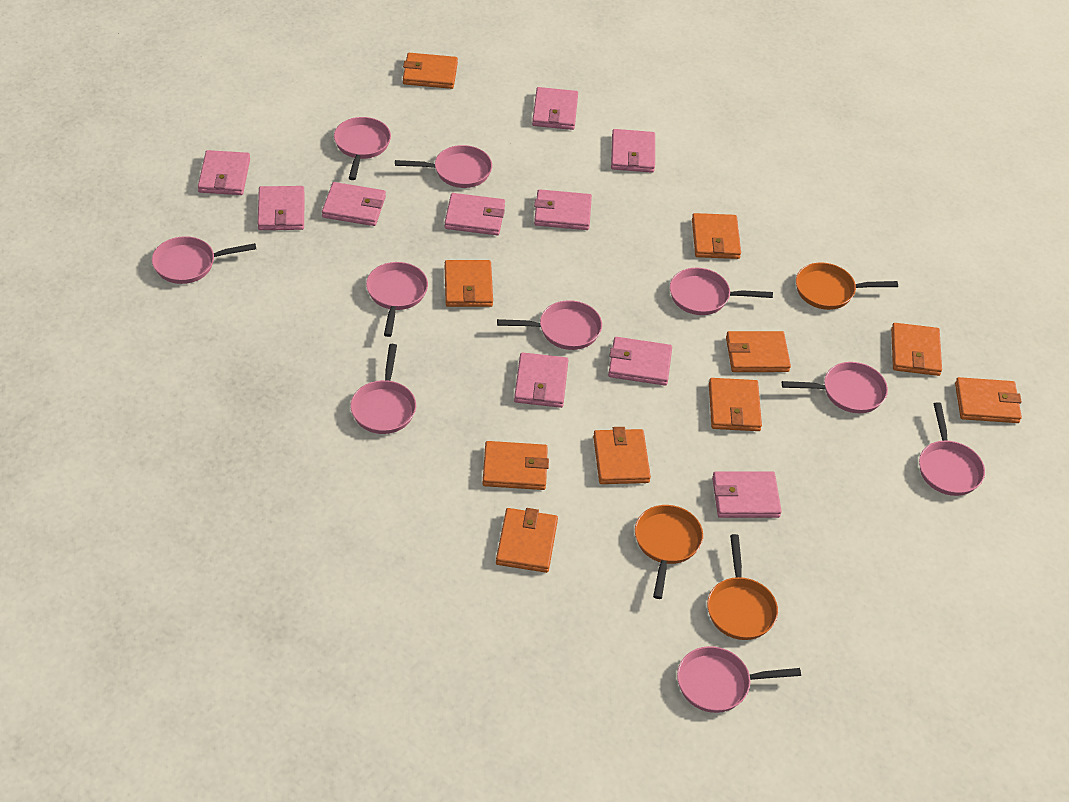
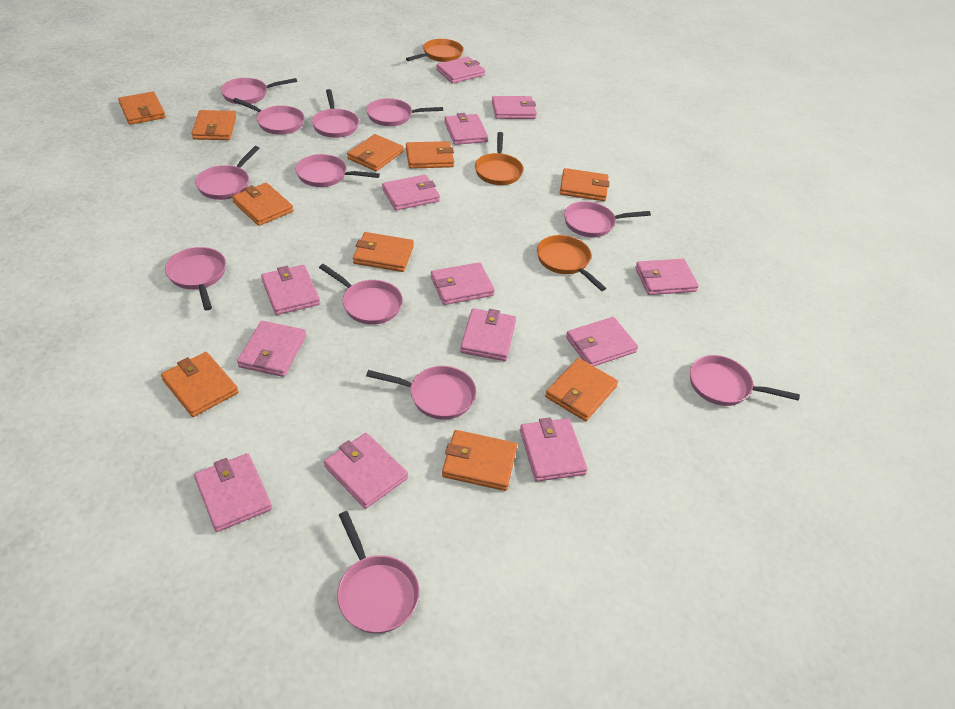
pink pan: [152,236,256,284] [334,117,391,180] [350,344,416,434] [366,262,428,337] [395,145,492,188] [497,300,602,350] [670,268,773,315] [677,646,801,713] [782,362,888,413] [919,402,985,496] = 10 -> [165,247,226,310] [195,146,259,200] [221,78,297,105] [233,98,304,135] [296,154,380,187] [312,89,359,138] [319,264,403,325] [337,511,420,634] [366,98,443,126] [366,366,476,420] [564,201,651,237] [690,355,800,406] = 12
pink wallet: [198,150,250,195] [258,186,305,230] [322,182,386,226] [444,193,505,235] [514,352,568,408] [532,87,578,130] [534,189,592,230] [608,337,672,386] [611,129,655,173] [712,471,782,518] = 10 -> [194,453,272,532] [237,321,306,377] [261,265,320,315] [324,433,408,509] [382,175,440,211] [431,262,495,305] [436,57,485,83] [444,113,488,145] [460,308,516,361] [492,96,537,119] [520,418,588,482] [566,317,638,366] [635,259,699,295] = 13

